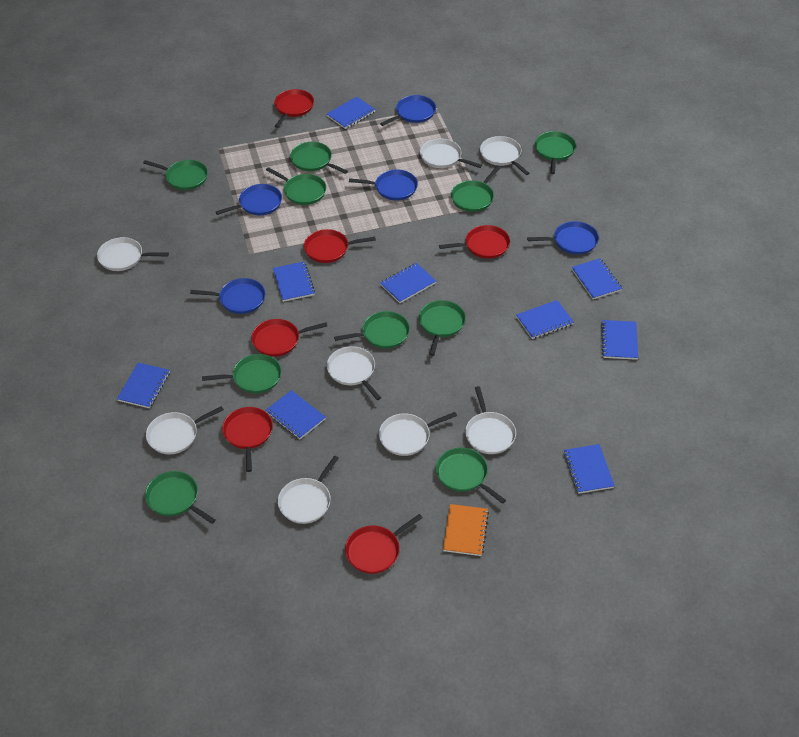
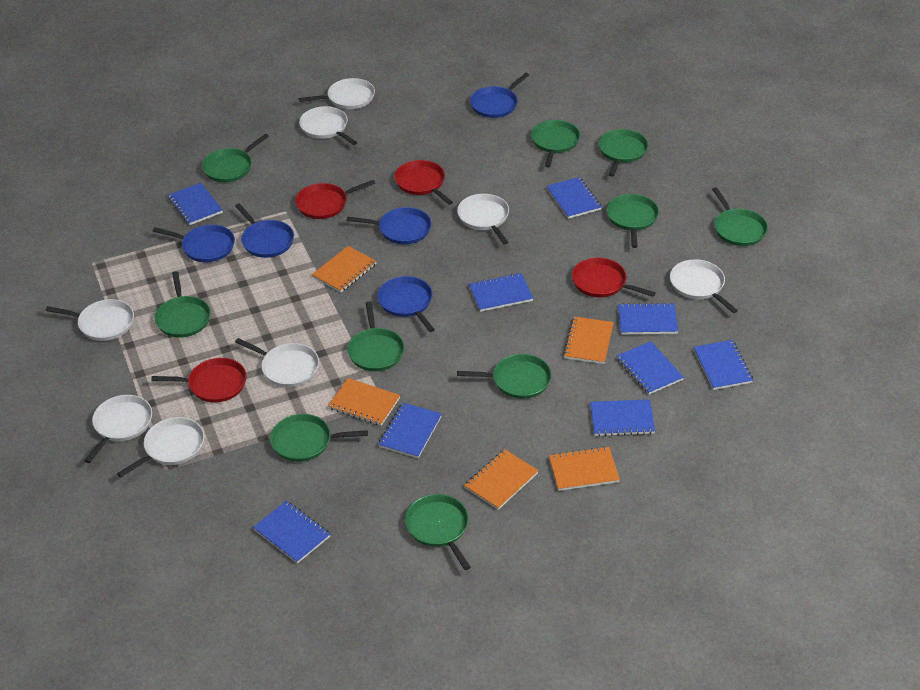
orange notebook: [443,504,489,556] = 1 -> [312,246,377,293] [328,378,400,426] [464,449,539,510] [549,446,620,491] [563,317,614,364] = 5
red pan: [222,407,273,472] [251,319,327,357] [274,89,314,128] [304,229,376,263] [345,514,423,574] [439,225,510,259] = 6 -> [151,358,247,403] [295,180,376,219] [394,160,453,205] [572,257,656,297] = 4

